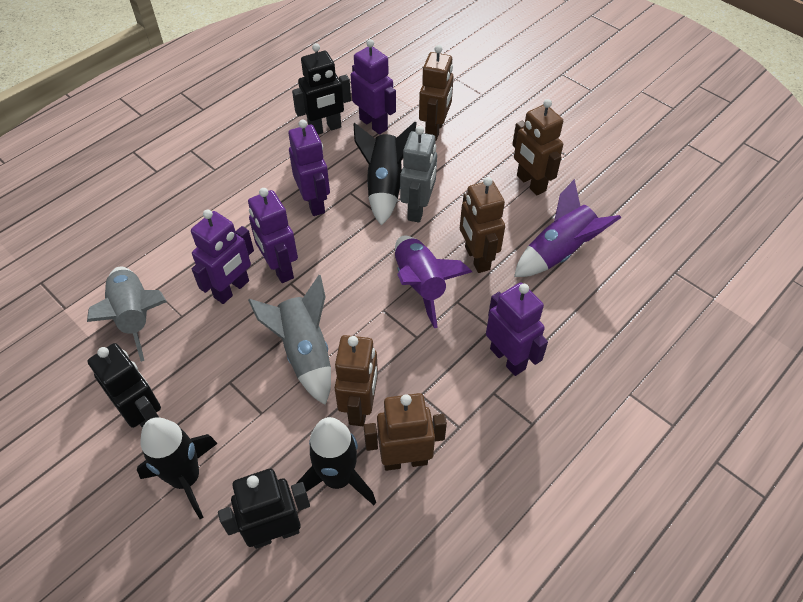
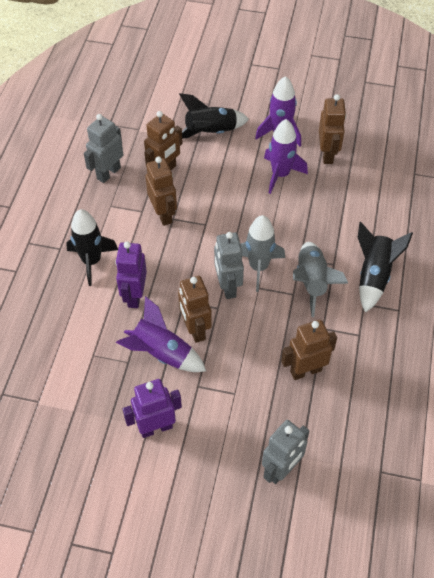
black robot: [88,343,161,428] [218,469,310,549] [292,43,351,135] = 3 -> none = 0
grey robot: [400,126,437,223] = 1 -> [84,114,123,183] [214,232,244,299] [262,420,310,484] = 3
purple robot: [191,209,254,304] [248,188,298,283] [288,120,330,216] [351,39,396,135] [486,282,548,376] = 5 -> [115,241,147,308] [123,379,182,438] = 2
purple rocket: [395,236,472,328] [514,179,621,277] = 2 -> [116,296,206,372] [255,76,301,146] [264,119,308,194] = 3

